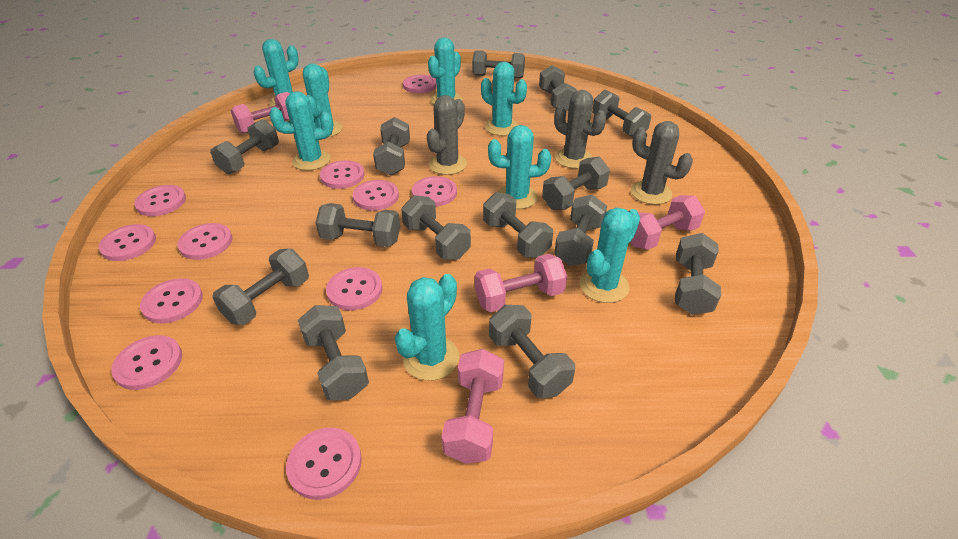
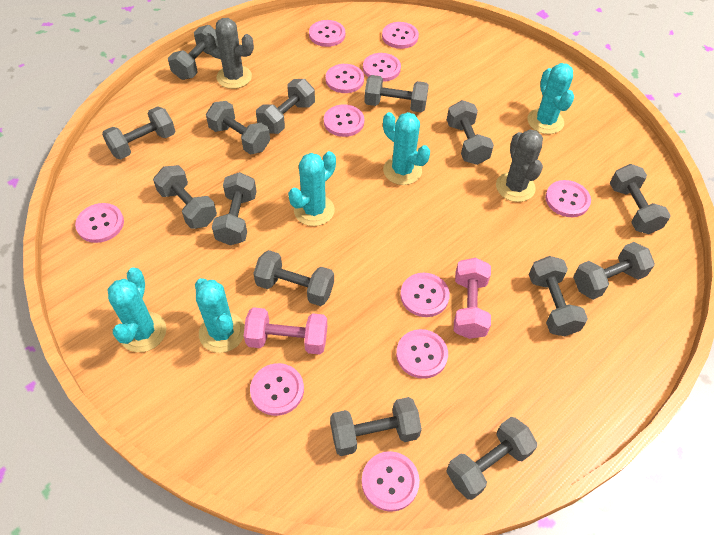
grey cactus: [427,95,467,175] [554,90,606,169] [631,121,693,205] = 3 -> [204,18,254,89] [496,130,543,202] = 2
pink dumbbell: [231,92,290,134] [442,349,504,464] [475,254,567,312] [631,195,705,250] = 4 -> [244,307,327,355] [453,258,491,339] = 2
turquoise cactus: [253,39,299,107] [269,91,333,171] [303,64,343,137] [395,274,459,381] [428,37,462,104] [481,62,527,136] [488,125,551,209] [579,208,640,303] = 8 -> [107,267,166,352] [195,278,245,353] [288,151,336,226] [383,112,430,185] [527,63,574,134] = 5

